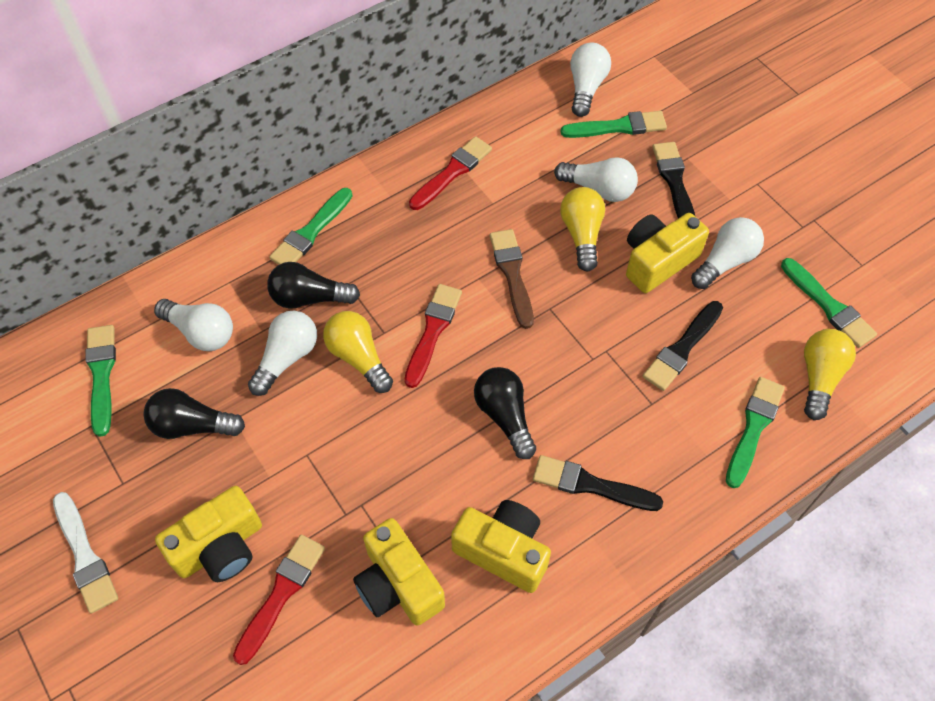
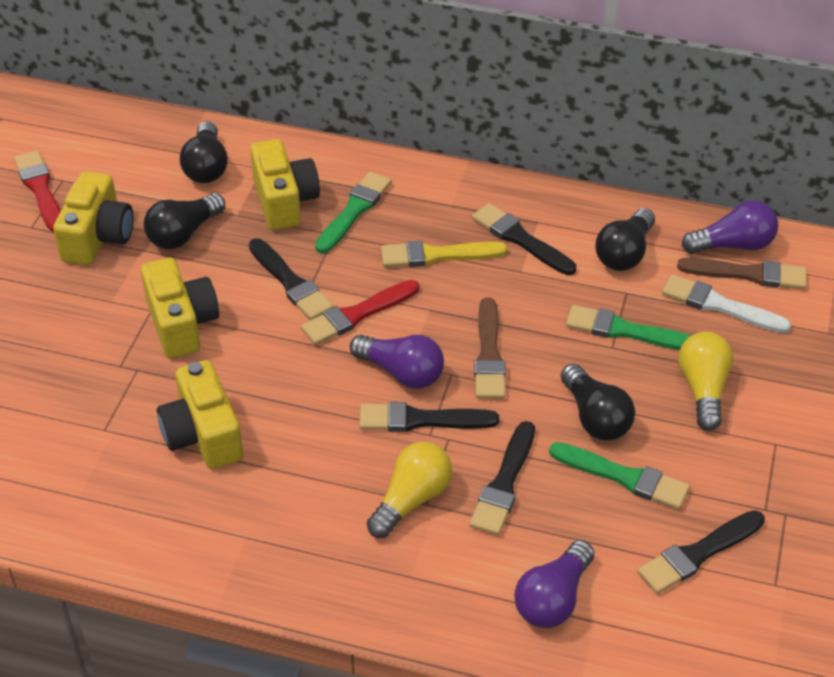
black brush: [533,455,663,511] [643,301,723,391] [652,142,696,218] = 3 -> [249,238,333,320] [359,402,499,432] [469,421,535,535] [472,203,576,275] [637,510,765,594] = 5
black light bulb: [143,388,245,439] [267,262,360,309] [474,367,536,459] = 3 -> [144,193,225,249] [180,121,228,183] [561,363,635,440] [595,208,655,271] = 4
brown brush: [490,229,534,329] = 1 -> [474,298,506,399] [677,258,807,289] = 2
green brush: [85,325,116,437] [269,188,352,265] [561,111,667,138] [726,377,785,488] [781,258,877,348] = 5 -> [315,171,392,253] [549,442,690,510] [566,305,691,350] = 3
purple light bulb: none = 0 -> [350,334,444,389] [514,540,594,628] [682,201,778,254] = 3
red brush: [233,535,325,665] [404,284,462,388] [409,136,492,210] = 3 -> [14,150,61,232] [301,280,419,345] = 2
white light bulb: [154,299,233,351] [248,311,317,396] [554,157,638,202] [570,43,611,117] [691,217,764,289] = 5 -> none = 0
yellow brush: none = 0 -> [381,241,507,267] = 1
yellow light bulb: [323,311,393,393] [560,187,605,271] [804,329,856,420] = 3 -> [367,442,452,538] [679,332,733,431] = 2

